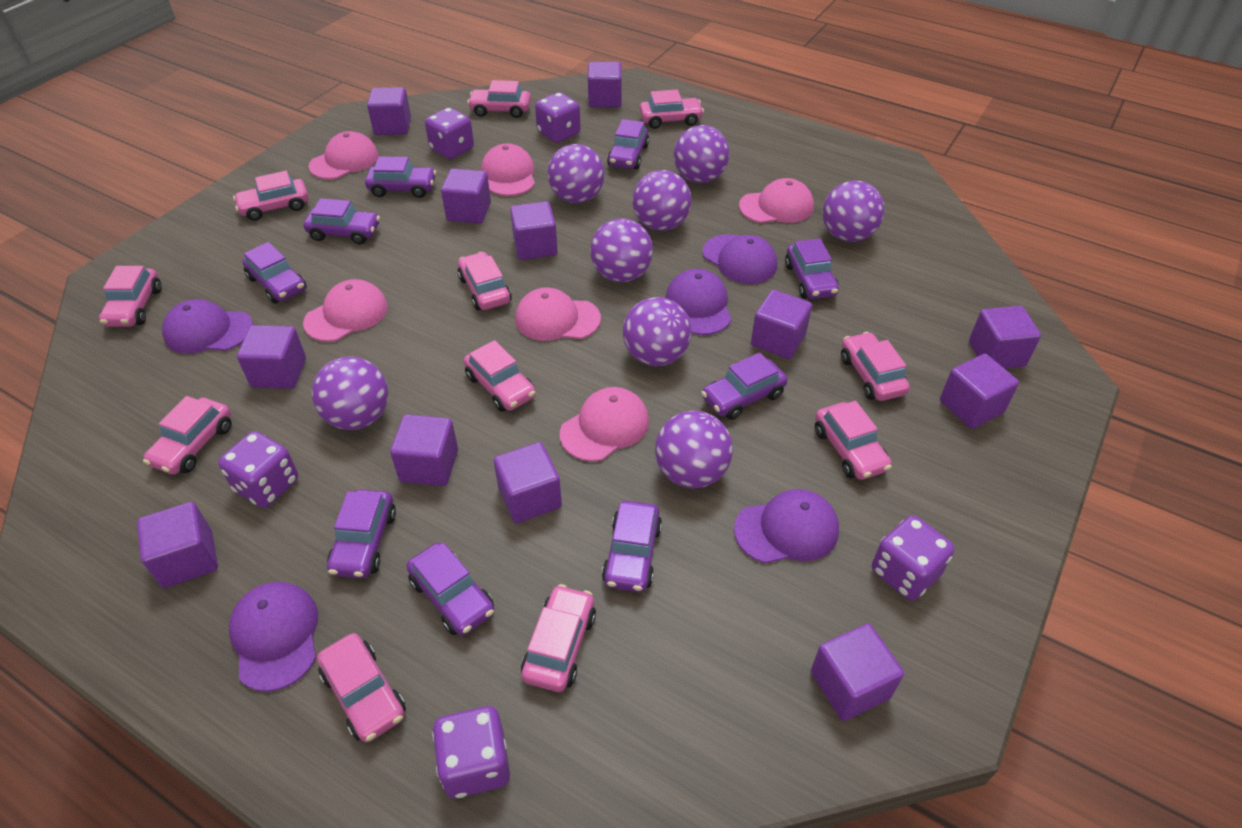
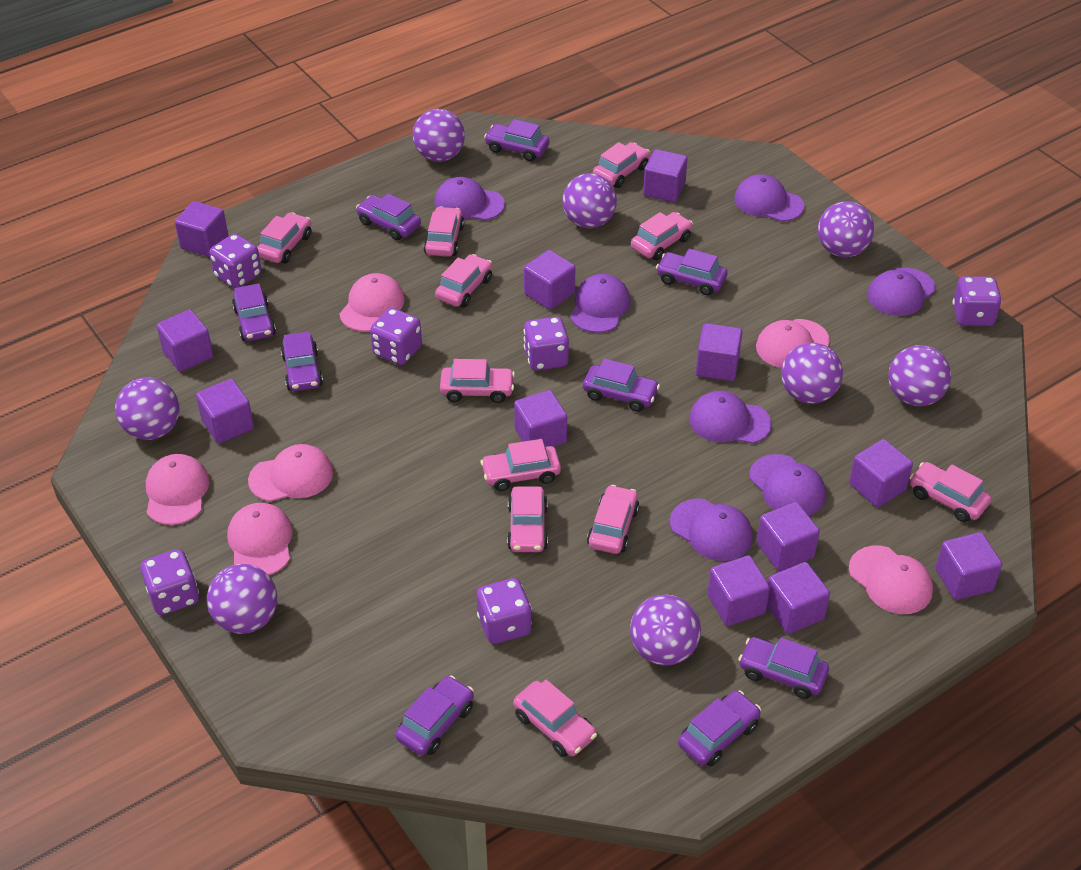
purple cap: [162,299,253,354] [229,582,318,692] [665,269,732,335] [702,234,777,284] [734,489,839,563] = 5 -> [434,177,505,220] [570,274,631,333] [670,499,753,561] [689,391,771,444] [734,174,804,222] [749,454,826,516] [867,268,936,316] = 7
purple dice: [218,431,298,508] [425,107,474,159] [432,706,510,798] [535,92,581,143] [872,515,954,600] = 5 -> [140,549,199,615] [209,234,261,288] [370,308,422,365] [477,578,532,644] [524,316,569,371] [953,276,1002,326] = 6

